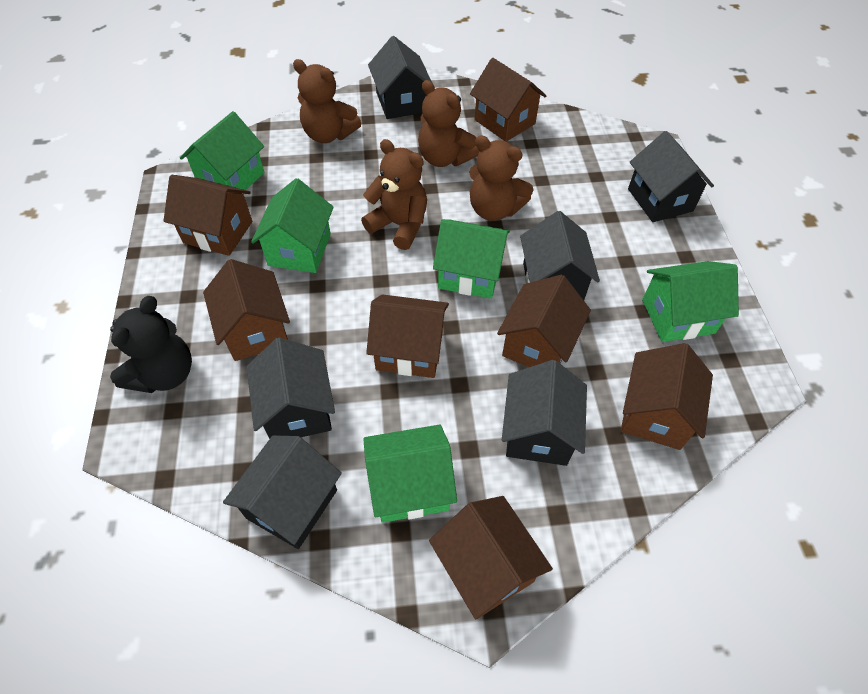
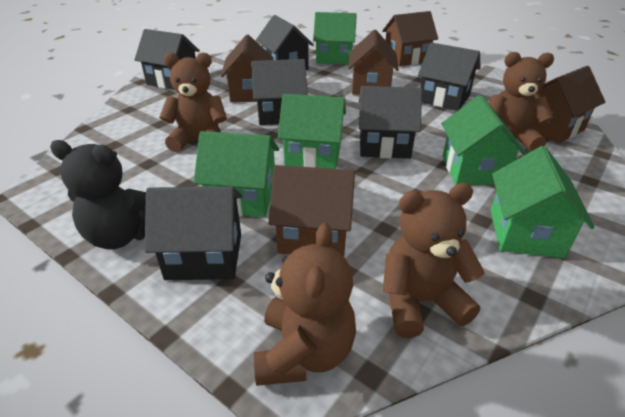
brown house: [163,175,252,256] [203,259,290,361] [366,294,449,378] [429,496,553,619] [470,58,547,142] [497,275,591,367] [621,343,713,450] = 7 -> [221,35,273,102] [268,165,355,256] [348,30,399,95] [382,11,438,66] [532,66,605,143] = 5

